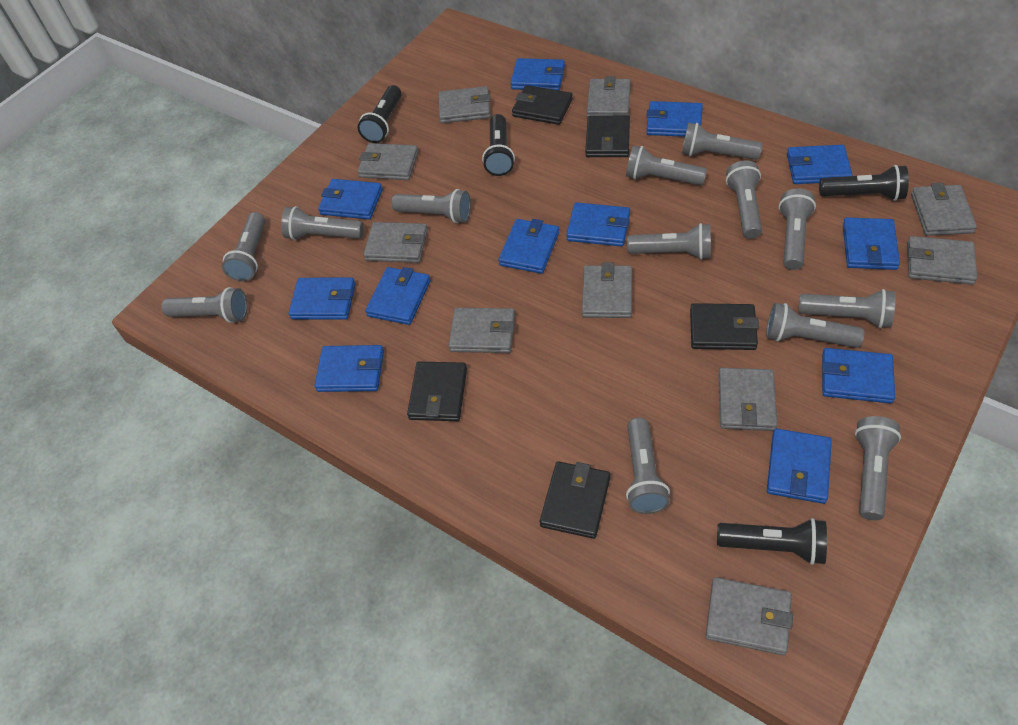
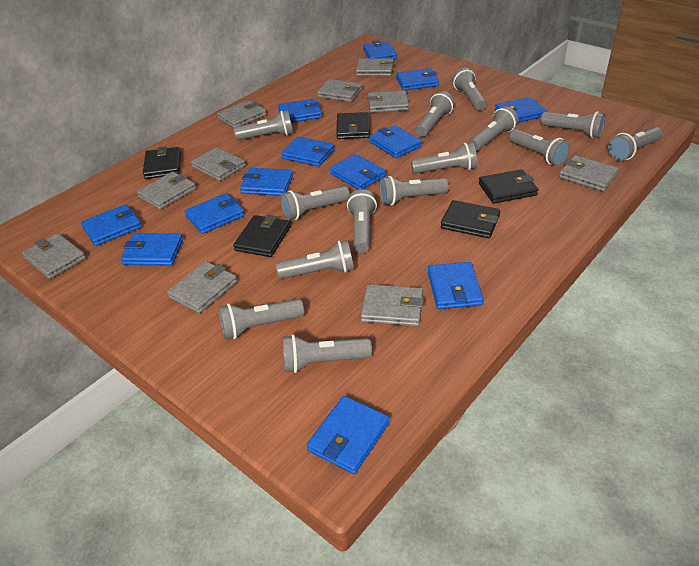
black flashlight: [358,85,402,143] [482,114,515,176] [717,518,827,565] [819,165,909,201] = 4 -> none = 0
blue wallet: [289,278,355,320] [315,345,384,392] [318,179,383,219] [365,267,431,325] [498,219,559,274] [510,58,565,90] [566,202,630,247] [646,101,703,137] [767,429,832,504] [787,145,852,184] [822,348,895,404] [843,218,900,270] = 12 -> [81,204,142,246] [121,233,183,266] [184,193,245,234] [240,168,293,196] [278,98,322,123] [281,137,335,167] [307,396,390,474] [330,154,386,190] [363,40,397,60] [369,125,422,158] [396,68,439,90] [428,262,484,309] [495,97,547,123] = 13
grey flashlight: [161,287,248,323] [222,212,265,282] [281,206,363,240] [392,189,471,223] [626,146,707,185] [626,418,670,514] [627,223,711,260] [682,123,762,160] [726,160,762,239] [766,303,865,348] [779,189,816,270] [798,289,895,328] [855,416,901,520] = 13 -> [219,299,304,340] [234,110,293,140] [276,240,354,279] [281,186,350,220] [283,335,372,373] [347,189,377,253] [379,176,449,205] [411,142,477,174] [416,91,455,137] [452,68,486,111] [469,106,519,151] [509,129,570,166] [541,111,605,138] [608,127,663,161] = 14

